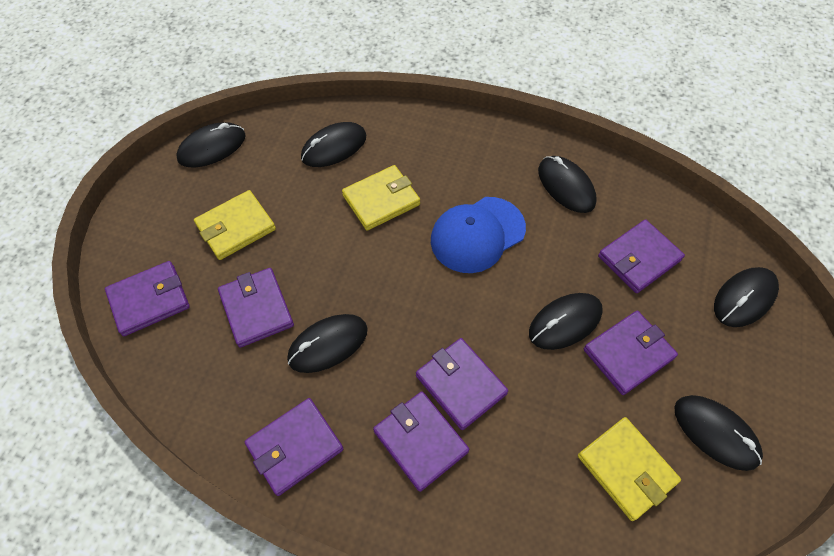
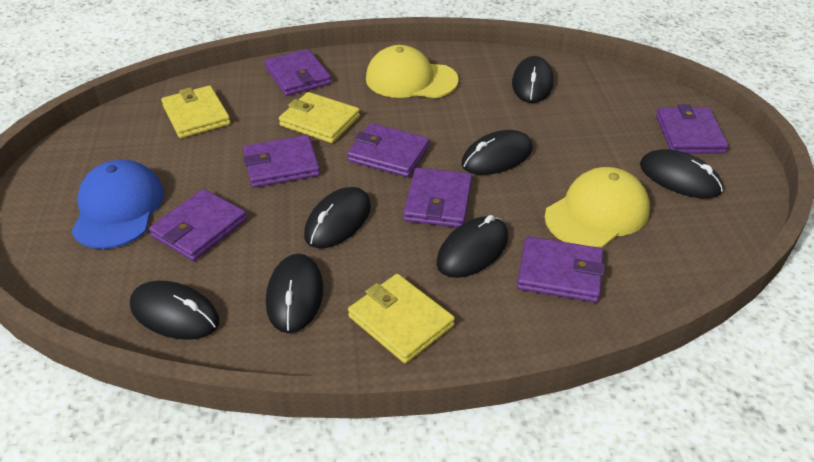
yellow cap: none = 0 -> [366,45,458,98] [545,167,650,248] = 2

